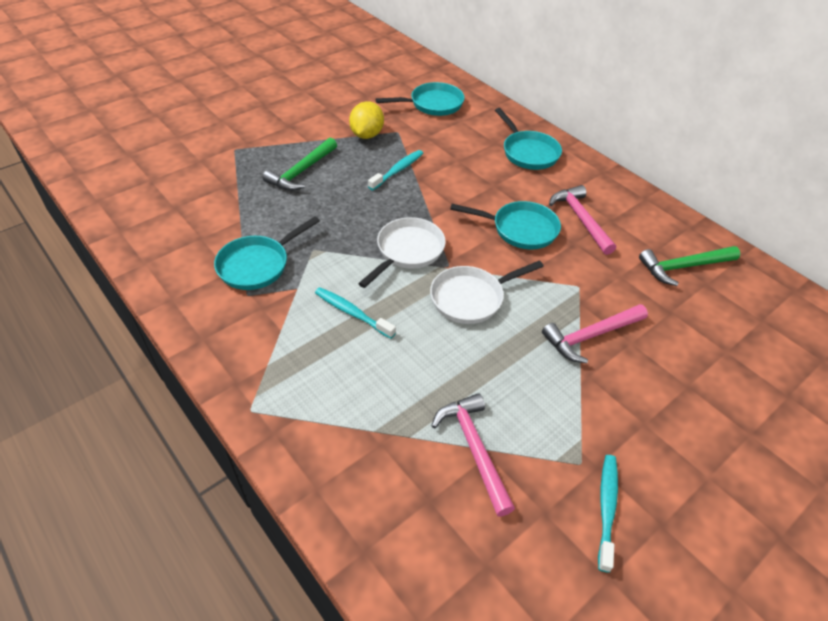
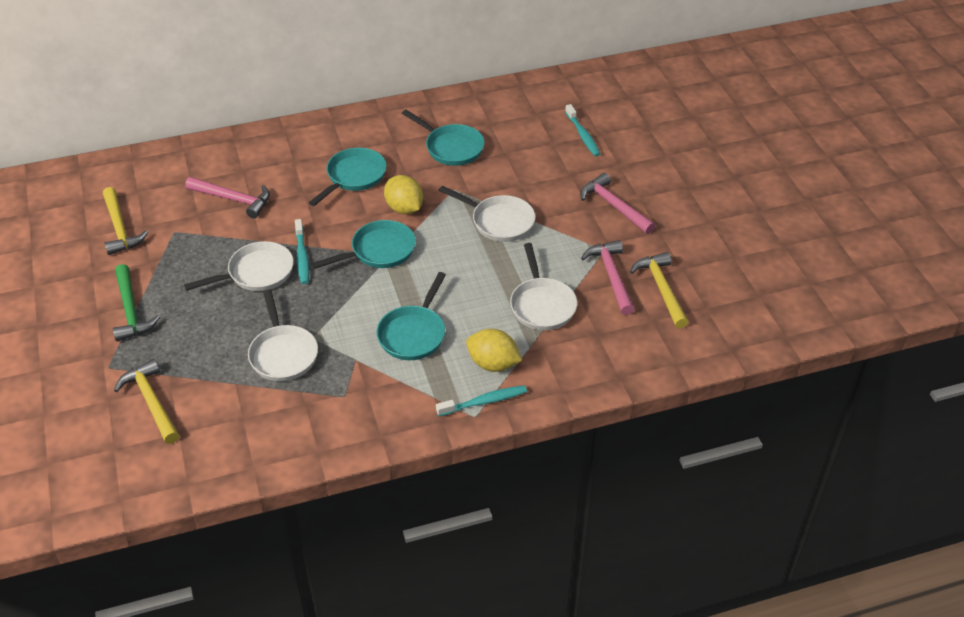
green hammer: [263,137,337,191] [639,246,740,286] = 2 -> [113,264,160,341] = 1
white pan: [358,217,446,288] [430,260,544,324] = 2 -> [184,241,294,291] [248,289,318,381] [439,186,536,242] [510,243,577,330] = 4
yellow hammer: none = 0 -> [103,187,148,255] [114,359,179,444] [630,252,688,328] = 3
yellow lemon: [349,101,384,139] = 1 -> [384,175,423,214] [466,329,522,372] = 2

